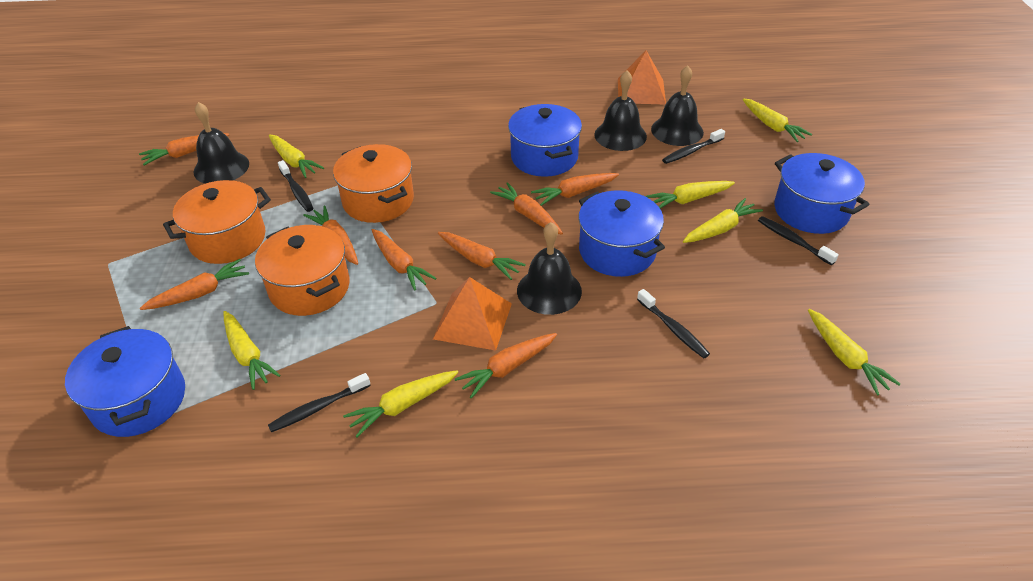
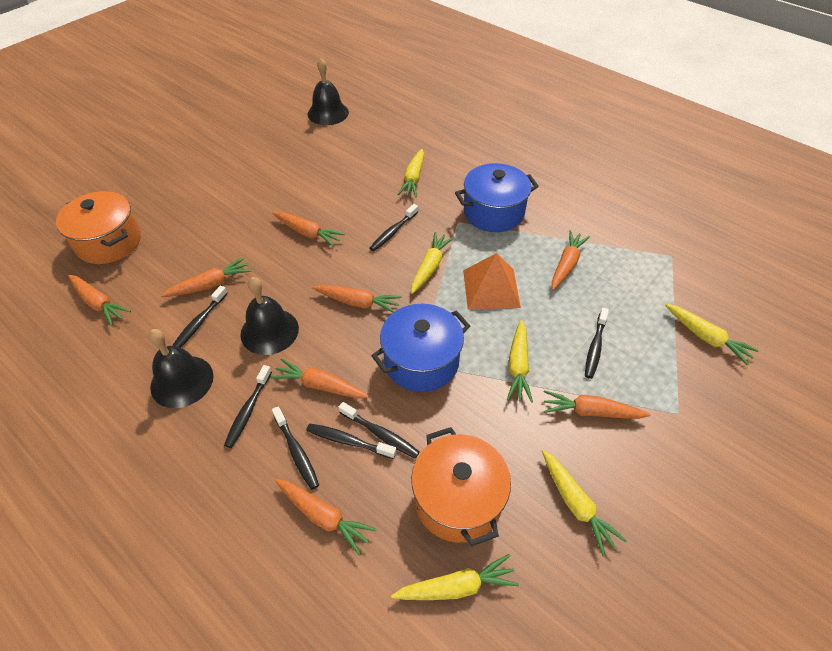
black bell: [193,102,249,184] [517,222,582,315] [594,70,647,151] [651,65,704,146] = 4 -> [148,329,214,408] [240,277,299,355] [307,58,349,125] = 3
black toothbrush: [268,373,371,433] [278,160,313,212] [637,289,710,358] [662,129,725,164] [758,216,839,265] = 5 -> [172,286,228,348] [224,365,272,448] [272,406,319,490] [306,423,396,459] [339,402,420,458] [369,204,418,251] [585,308,609,379] = 7
blue pot: [65,326,185,437] [508,104,582,177] [578,190,665,277] [774,153,869,234] = 4 -> [371,304,470,392] [455,163,539,232] = 2
orange pot: [163,180,271,264] [255,225,350,316] [333,144,414,223] = 3 -> [56,191,141,264] [411,427,511,546] = 2
orange pyramid: [433,277,512,351] [618,51,666,105] = 2 -> [463,253,521,309] = 1
yellow carrot: [223,311,280,390] [269,134,324,178] [343,370,458,437] [646,181,735,208] [683,198,763,243] [743,98,812,142] [808,309,900,395] = 7 -> [391,554,519,600] [397,149,424,197] [411,232,454,294] [507,320,533,403] [542,450,627,556] [665,304,759,365] = 6

